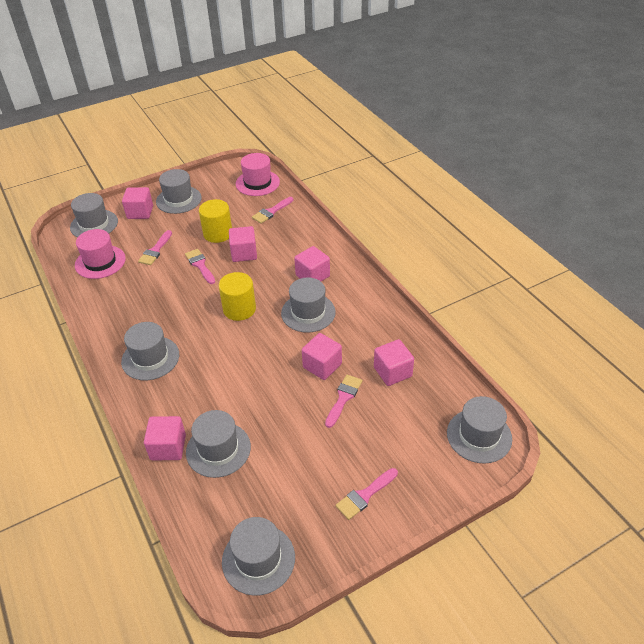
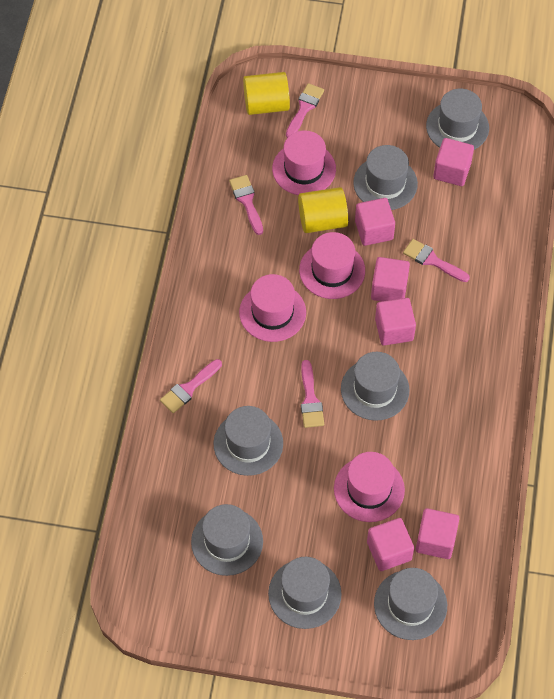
pink hat: [75,229,126,279] [236,153,280,196] = 2 -> [239,274,306,342] [272,131,336,195] [299,232,365,299] [334,452,405,522] = 4

